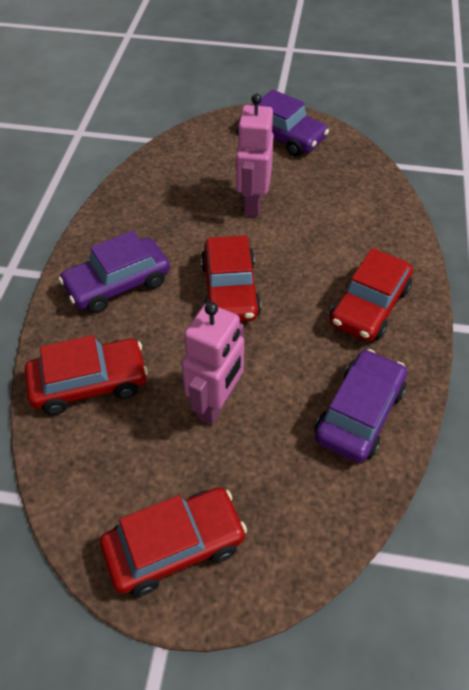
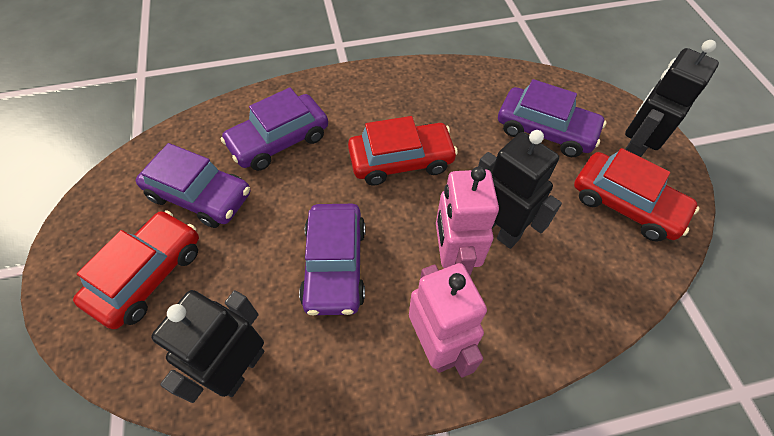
black robot: none = 0 -> [151,290,264,403] [478,130,562,249] [625,40,719,157] = 3
purple car: [59,231,170,313] [252,89,329,157] [314,349,407,463] = 3 -> [136,143,250,228] [221,87,328,171] [299,204,365,316] [498,79,606,157] = 4
red car: [25,335,148,415] [100,487,247,597] [201,235,261,322] [330,248,413,342] = 4 -> [73,210,199,329] [348,116,458,186] [574,148,699,242] = 3

